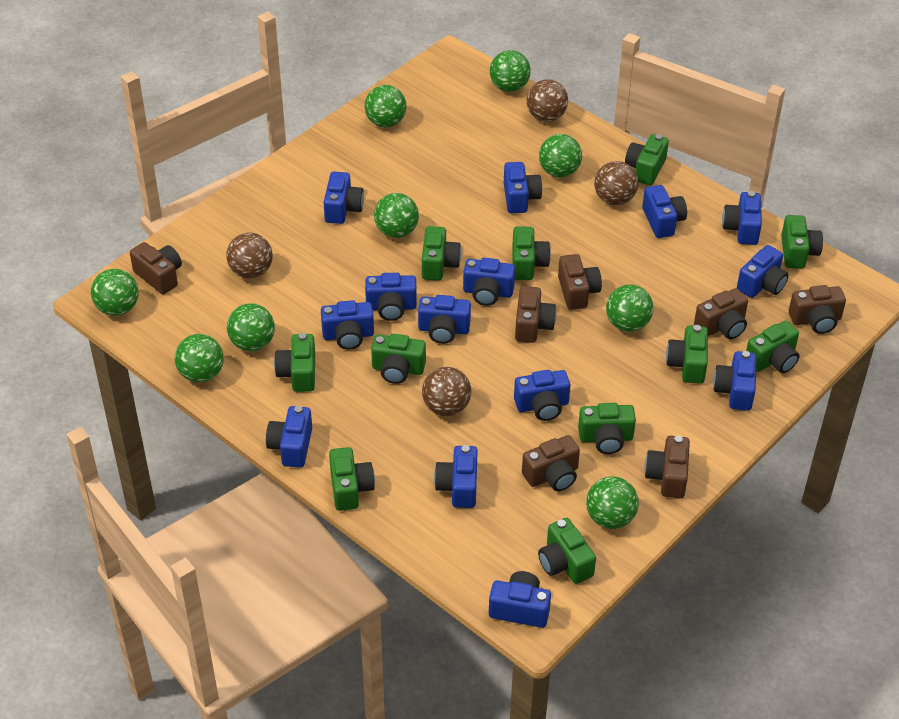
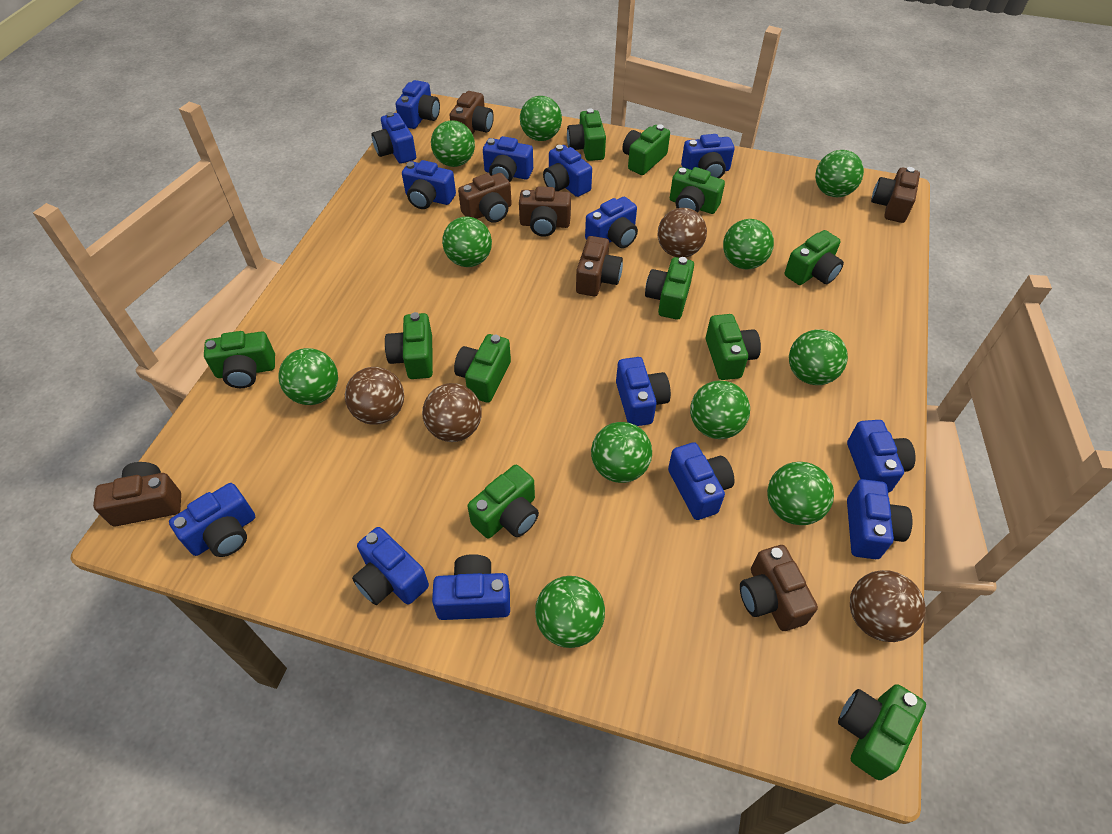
green ball: [91,269,139,316] [175,334,224,383] [227,303,275,351] [364,85,406,127] [374,193,419,238] [490,50,531,92] [539,134,582,178] [586,476,639,529] [606,284,653,332] = 9 -> [278,348,338,405] [431,120,475,167] [442,217,492,267] [520,96,562,141] [535,576,605,648] [591,422,652,483] [690,380,750,439] [723,219,774,269] [767,462,834,525] [789,330,848,385] [815,150,864,197] = 11

